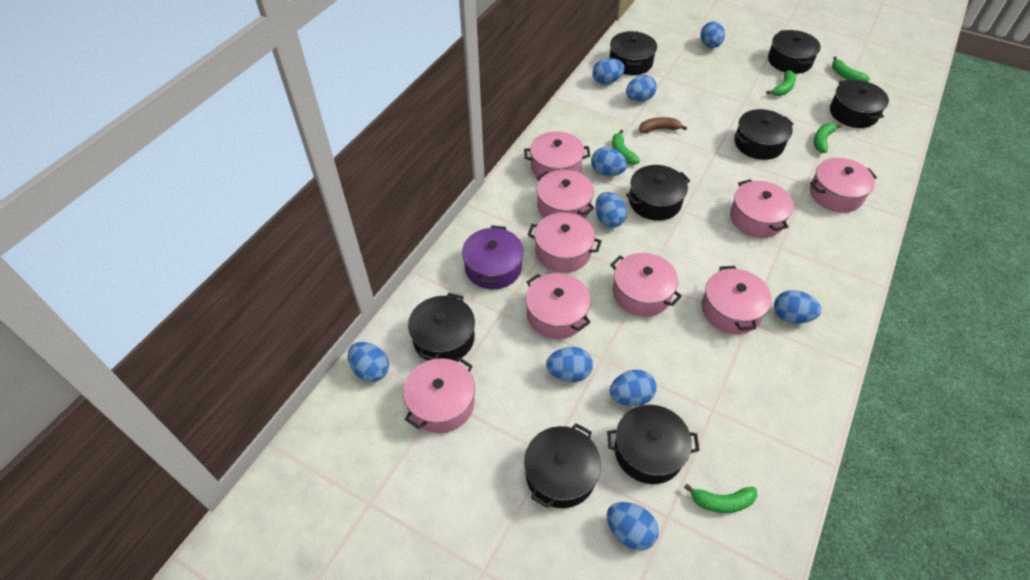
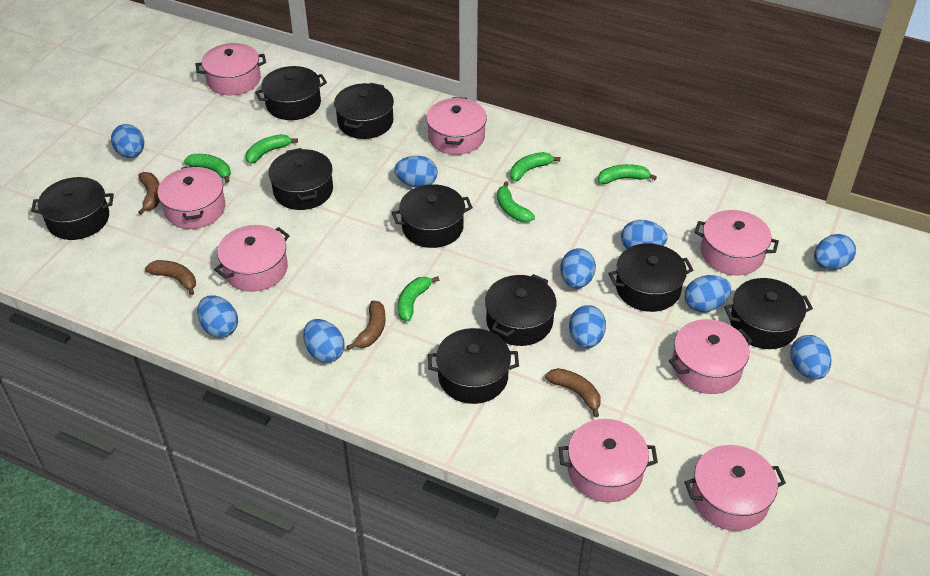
black pot: [408,293,475,361] [524,423,601,508] [607,405,700,484] [609,31,657,75] [626,165,690,221] [735,109,794,160] [768,30,821,74] [830,79,889,128] = 8 -> [31,177,114,240] [255,66,327,120] [268,148,333,210] [334,83,394,139] [392,184,473,248] [428,328,519,404] [485,274,557,346] [609,243,693,312] [724,278,813,349] = 9
brown banana: [639,117,687,133] = 1 -> [138,172,160,215] [145,260,196,295] [346,300,386,350] [545,368,601,417] = 4
green banana: [612,130,640,165] [684,484,757,513] [767,70,796,96] [814,123,842,153] [832,57,870,82] = 5 -> [184,154,231,183] [246,134,298,164] [398,276,439,322] [497,181,535,222] [510,152,560,181] [598,164,657,184] = 6
pink pot: [403,357,475,433] [524,131,590,179] [525,273,591,339] [527,212,602,273] [537,170,594,219] [610,253,682,317] [702,266,772,334] [730,179,794,238] [810,158,877,213] = 9 -> [157,165,226,229] [196,43,266,95] [214,225,290,292] [426,97,487,155] [559,419,658,502] [669,319,752,394] [684,445,786,531] [695,210,779,276] = 8
purple pot: [462,225,524,289] = 1 -> none = 0

